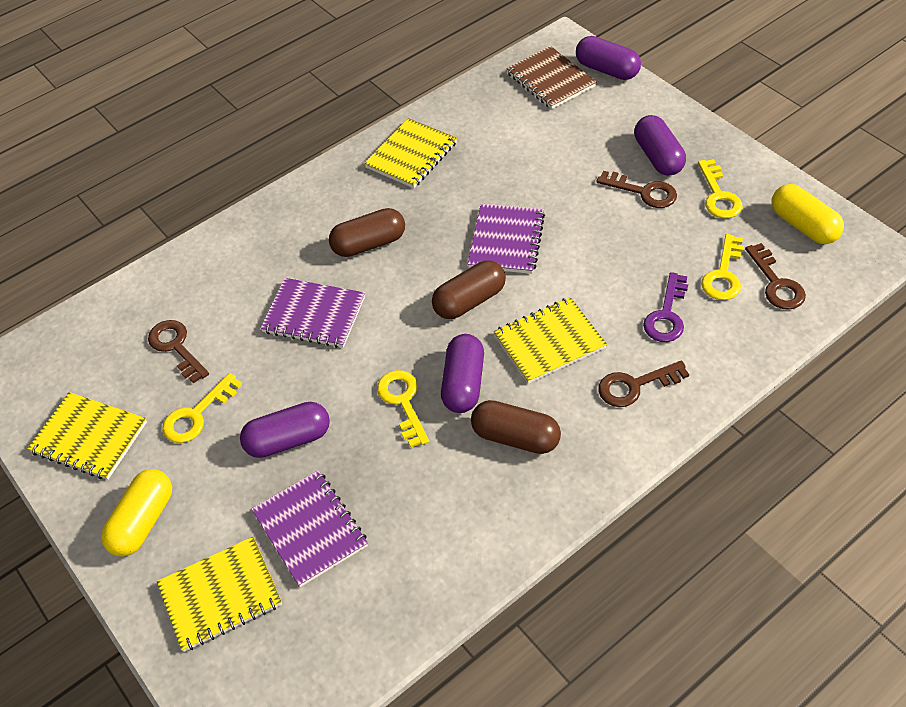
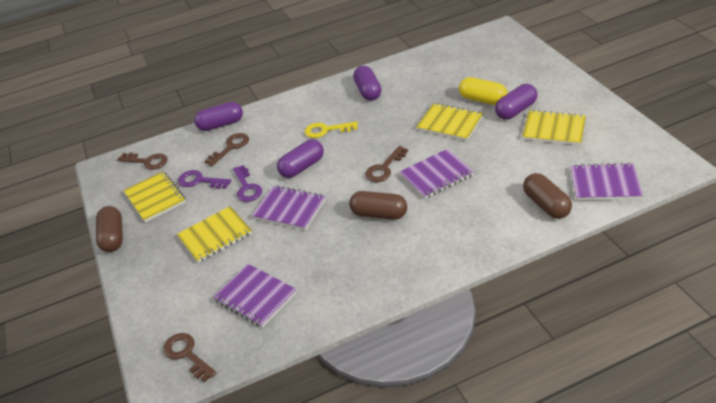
brown notebook: [506,46,597,109] = 1 -> none = 0
purple key: [643,272,688,342] = 1 -> [178,170,231,189] [233,165,262,202] = 2
purple notebook: [251,470,368,587] [260,278,365,348] [468,203,545,274] = 3 -> [213,264,297,328] [252,186,325,230] [399,149,474,199] [571,163,643,200] = 4
yellow capsule: [101,469,172,557] [772,184,844,244] = 2 -> [459,77,508,105] = 1
yellow key: [162,373,242,443] [377,370,429,447] [698,159,742,219] [701,234,744,300] = 4 -> [305,122,358,138] = 1

